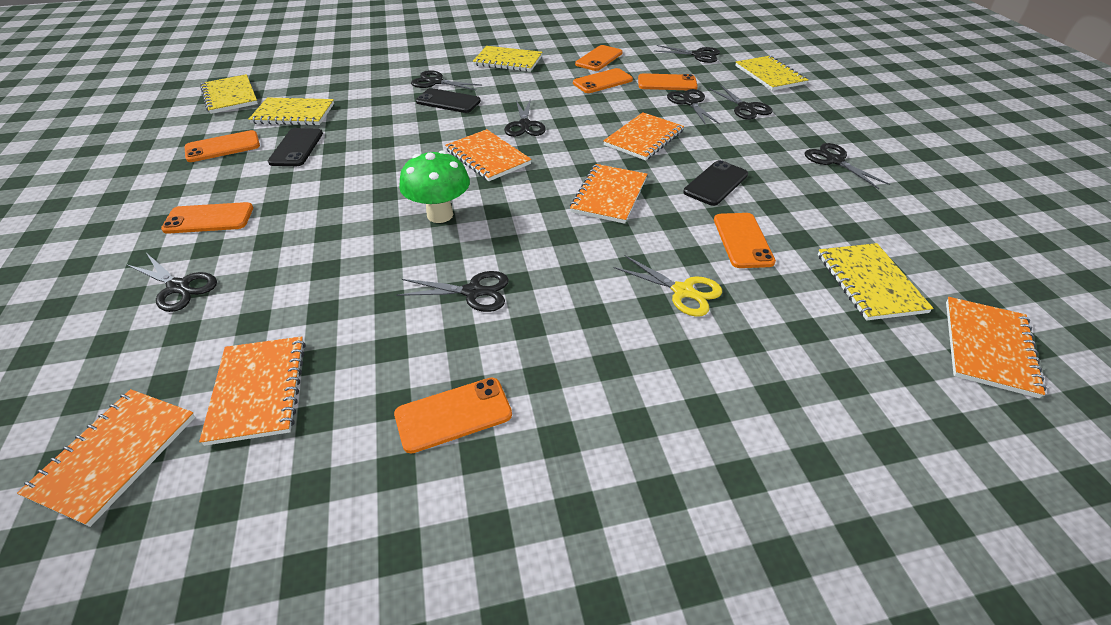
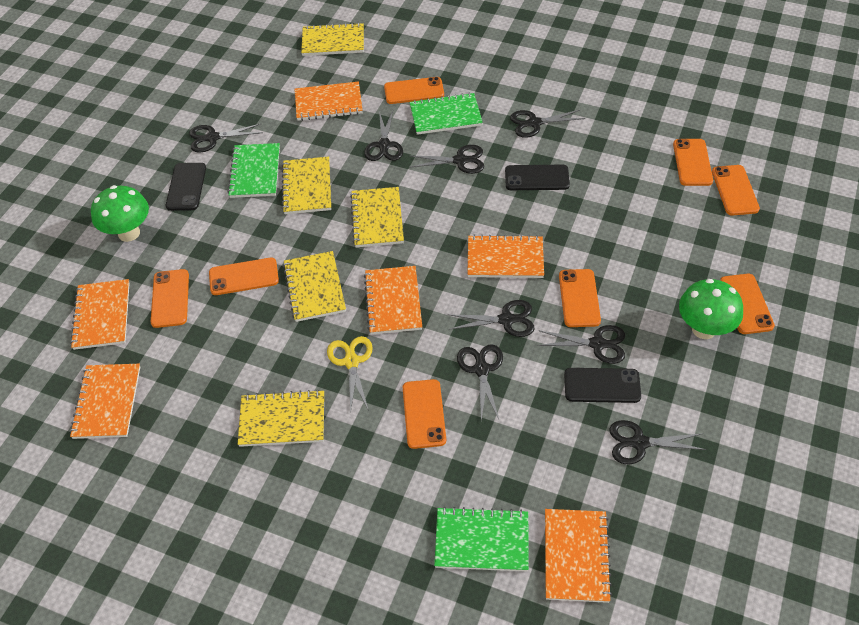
green mushroom: [399,150,470,223] = 1 -> [91,185,149,242] [679,279,743,339] = 2
green notebook: none = 0 -> [228,143,280,198] [410,93,483,135] [434,507,529,571] = 3
orange phone: [161,202,253,234] [185,130,260,162] [394,377,512,453] [573,68,633,93] [575,45,623,71] [638,73,698,90] [714,213,776,268] = 7 -> [151,269,189,328] [209,257,279,295] [384,77,444,104] [403,379,446,449] [559,269,601,327] [673,139,713,186] [712,165,760,215] [720,274,775,334] = 8

